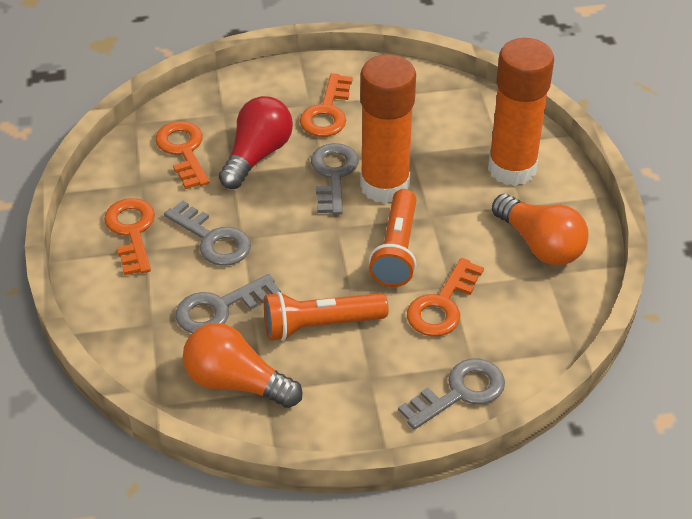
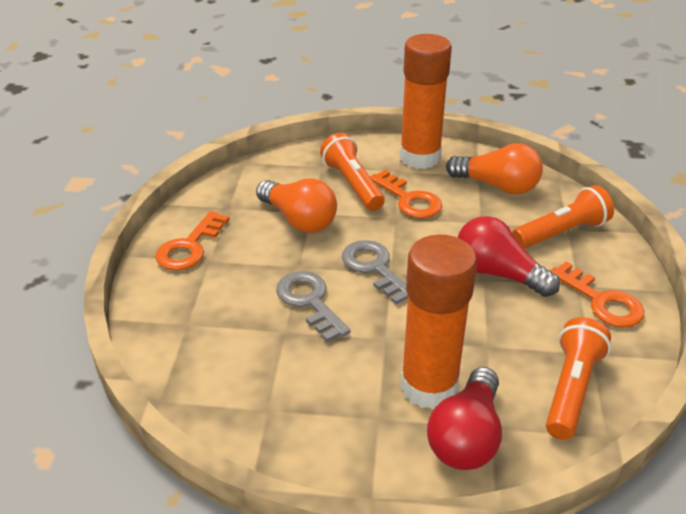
grey key: [164,200,251,266] [175,274,281,333] [311,143,359,214] [398,358,505,430] = 4 -> [276,271,351,342] [342,240,408,304] = 2
orange flashlight: [264,292,388,341] [369,189,416,287] = 2 -> [320,133,385,211] [512,185,614,249] [546,317,611,440] = 3
orange key: [104,198,155,275] [155,121,209,189] [300,73,353,137] [407,258,484,337] = 4 -> [155,211,229,271] [370,170,442,219] [550,261,644,328] = 3
red light bulb: [219,96,293,189] = 1 -> [427,367,502,470] [457,216,560,297] = 2

